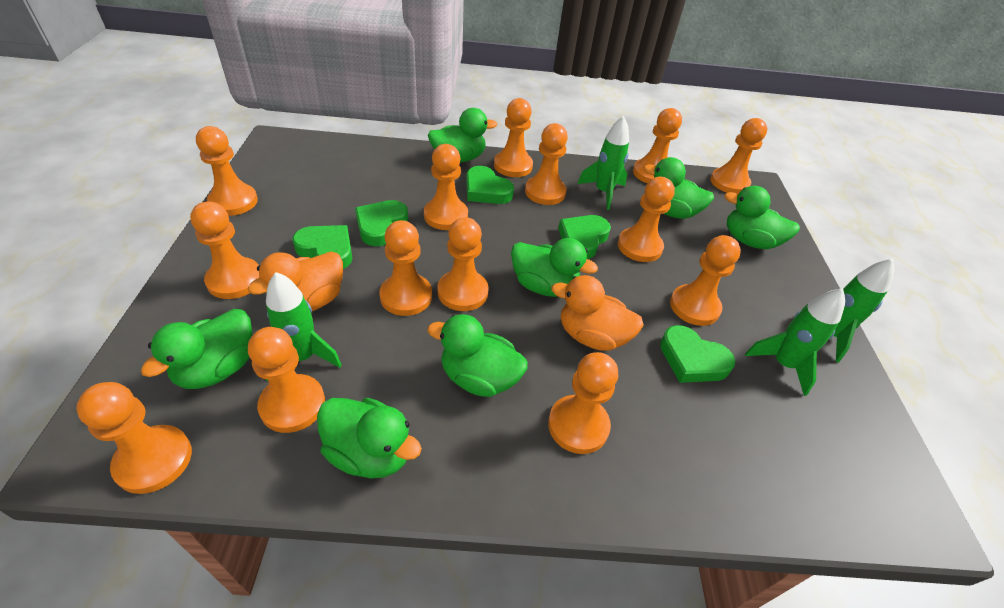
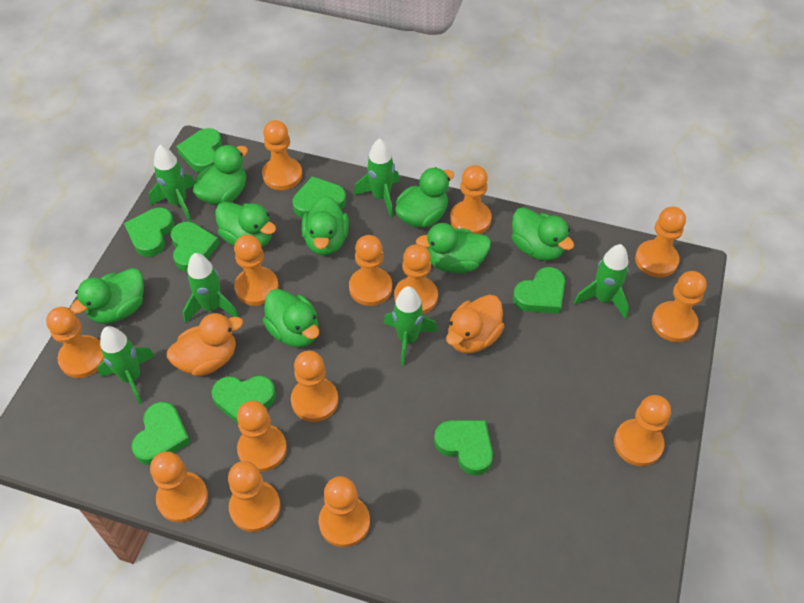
green duck: [141,309,252,389] [317,398,422,478] [427,314,528,397] [428,108,497,163] [511,238,598,297] [643,157,714,219] [724,186,800,250] = 7 -> [70,268,144,324] [193,145,248,206] [215,202,276,247] [263,289,319,347] [302,196,349,255] [395,167,454,228] [416,223,491,273] [512,207,574,261] = 8
green heart: [292,225,352,269] [355,200,408,246] [466,166,514,204] [558,215,611,259] [660,325,735,383] = 5 -> [124,208,174,257] [131,402,191,465] [171,222,219,272] [176,128,222,173] [211,376,276,424] [292,176,346,218] [434,420,493,475] [513,267,565,314] = 8
green rocket: [266,272,342,381] [578,116,629,210] [745,288,845,396] [802,259,894,362] = 4 -> [97,326,155,404] [149,145,195,222] [183,253,239,323] [354,138,400,217] [384,286,438,366] [574,244,629,319] = 6

